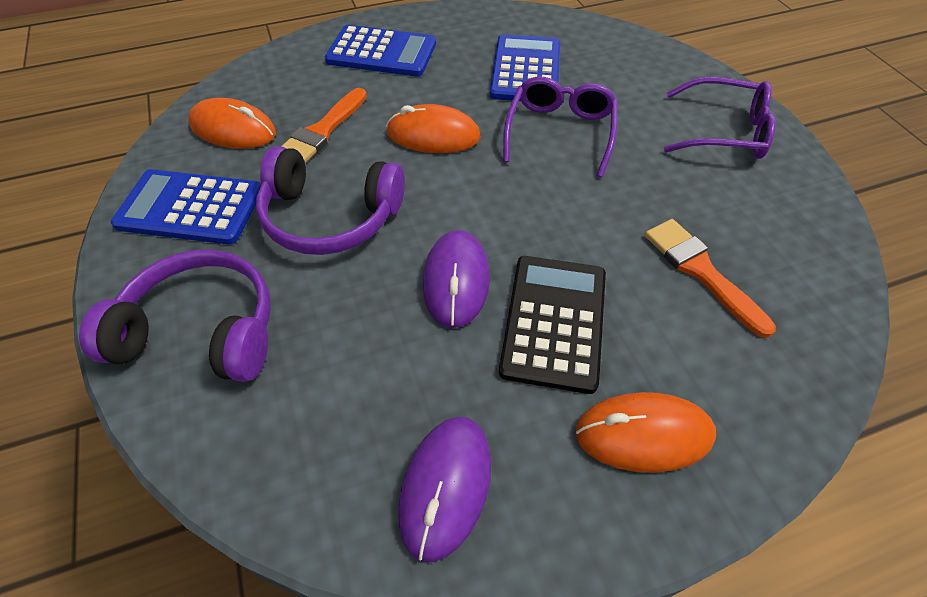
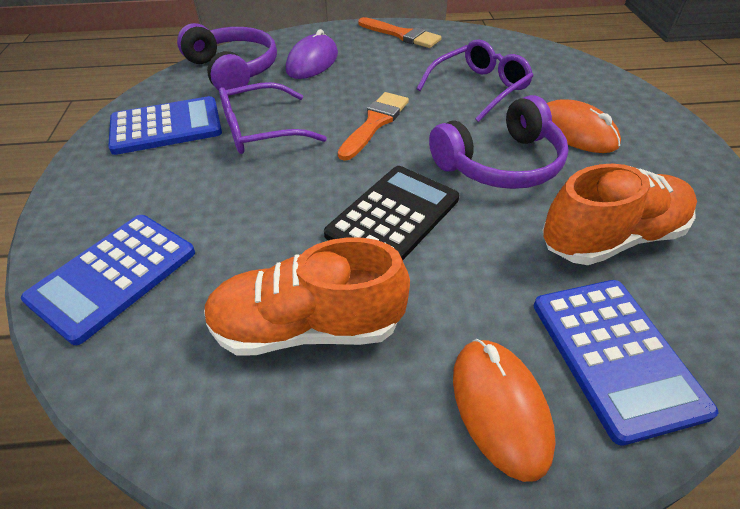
orange mouse: [188,98,276,149] [386,104,481,153] [576,392,716,473] = 3 -> [453,339,556,482] [547,99,621,153] = 2
orange shoe: none = 0 -> [204,237,410,356] [542,164,697,265] = 2
purple mouse: [398,417,491,562] [423,230,490,328] = 2 -> [286,29,338,79] = 1

